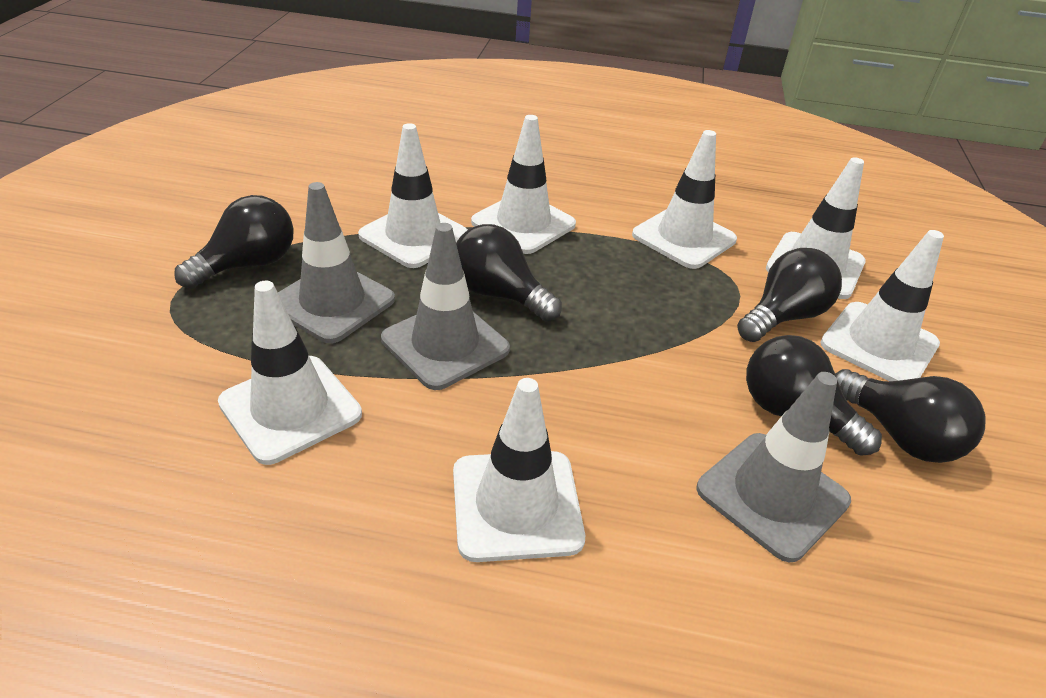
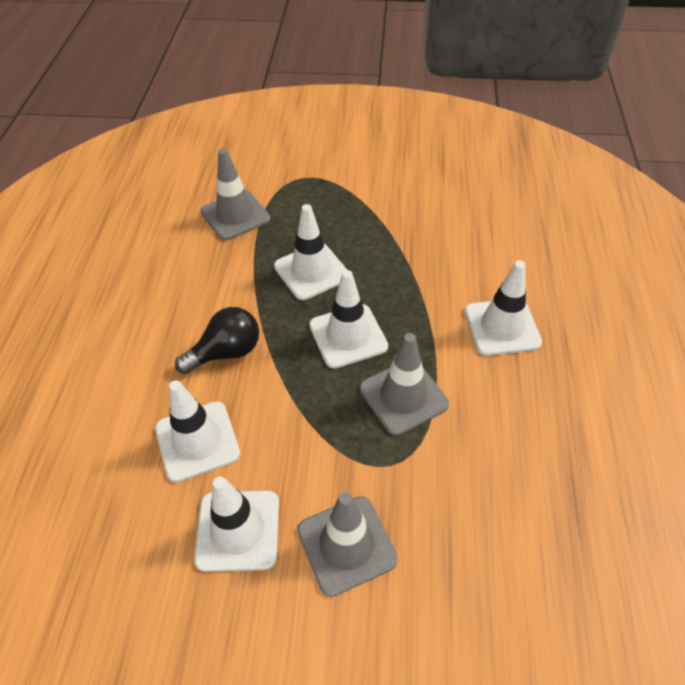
black light bulb: [174,195,294,289] [456,224,562,321] [737,248,842,342] [746,335,882,456] [835,369,986,463] = 5 -> [175,307,259,374] = 1
white traffic cone: [218,281,362,465] [358,123,468,268] [453,378,585,562] [471,115,576,254] [632,130,737,269] [766,157,866,299] [820,230,944,381] = 7 -> [155,380,240,482] [194,476,279,572] [274,204,347,300] [309,270,388,369] [465,260,542,356] = 5

